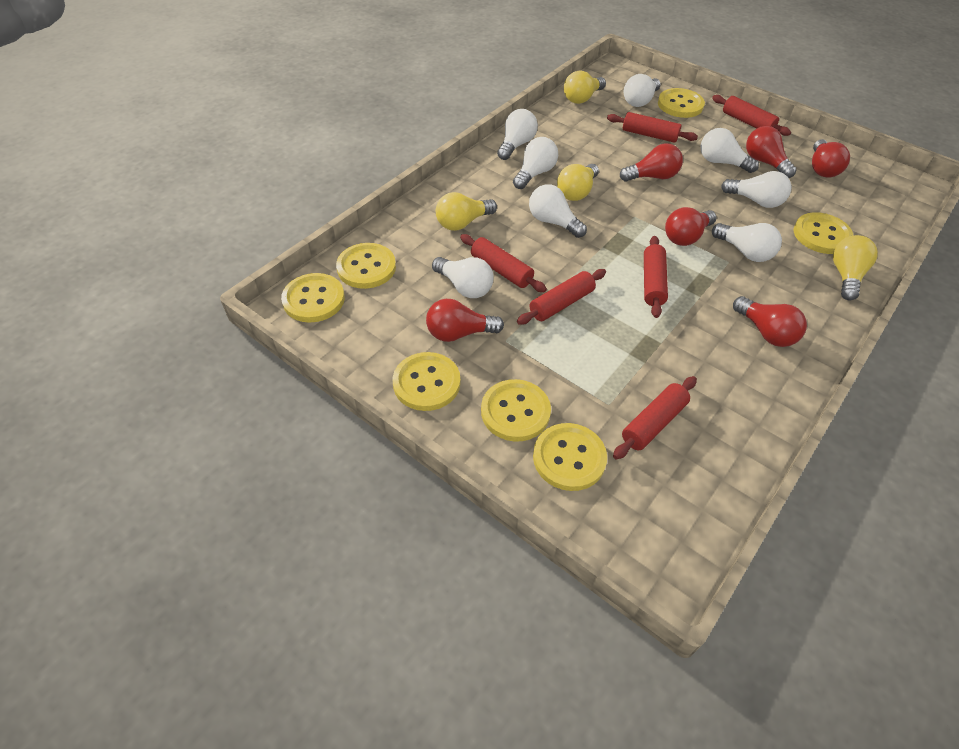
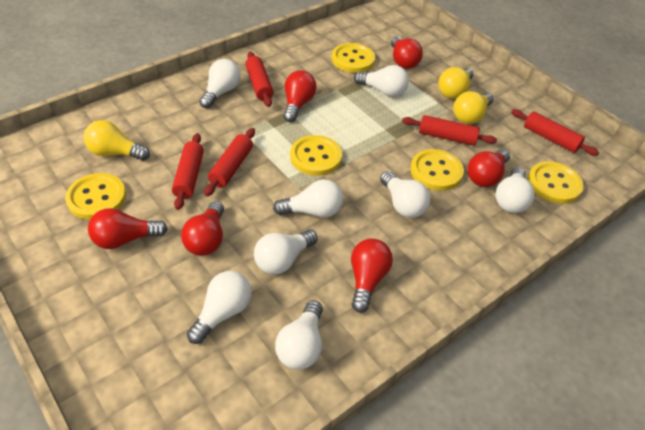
red rolling pin: [460,234,547,292] [517,269,606,325] [607,112,698,143] [613,376,697,460] [644,236,668,318] [712,95,791,136] = 6 -> [172,133,204,210] [204,128,255,196] [245,51,274,107] [402,115,497,146] [511,109,599,156] = 5
yellow button: [281,273,345,323] [336,243,396,289] [393,352,460,411] [481,379,551,442] [533,423,607,491] [658,88,705,118] [794,212,854,254] = 7 -> [65,173,126,220] [290,135,342,176] [332,43,375,73] [410,149,464,191] [528,161,584,204] = 5
yellow light bulb: [436,192,497,231] [557,164,599,201] [564,71,606,104] [833,235,878,301] = 4 -> [84,120,150,161] [438,67,474,99] [453,91,494,124] = 3

